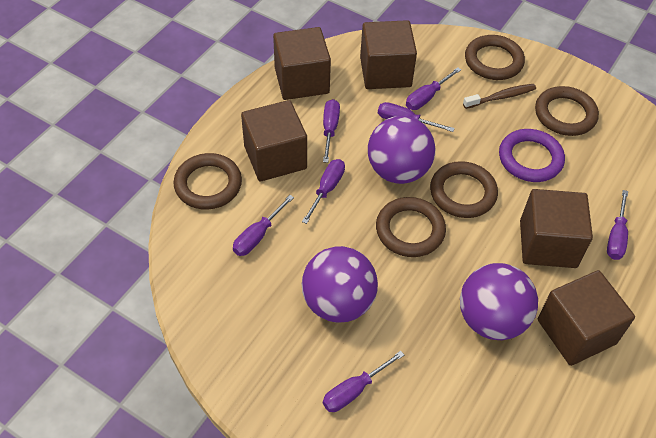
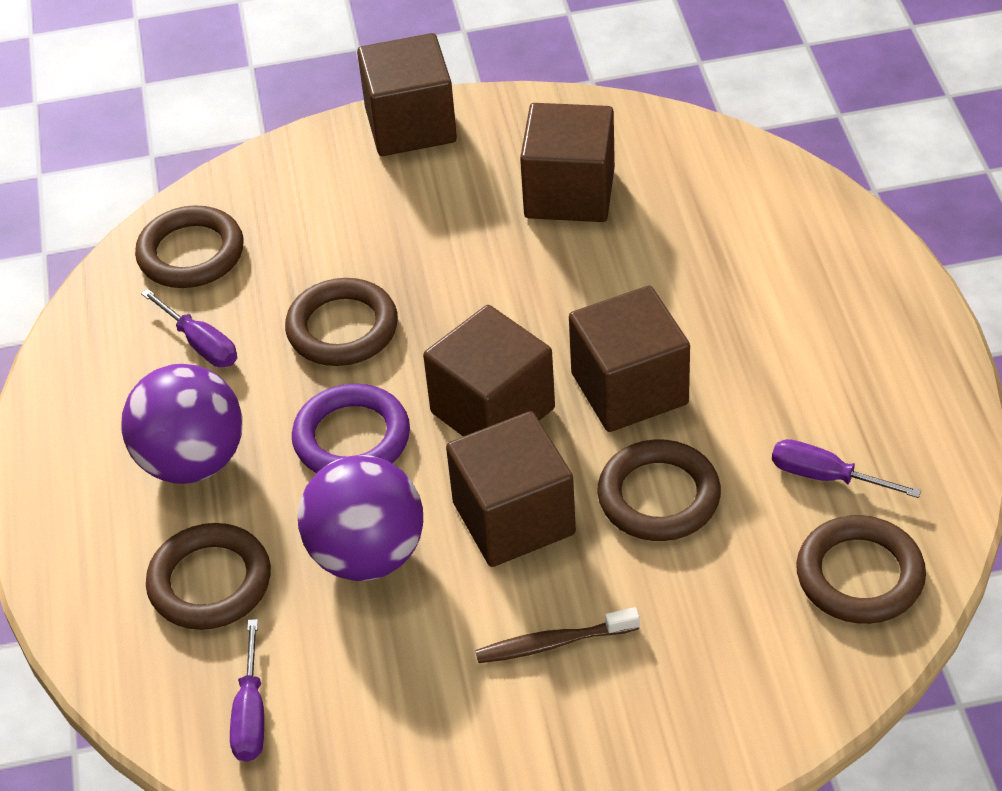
purple ball: [302,246,378,323] [368,116,435,184] [460,263,538,340] = 3 -> [122,364,242,484] [298,455,423,581] = 2
purple screwdriver: [233,195,294,256] [302,159,345,224] [323,99,340,163] [323,351,404,412] [378,102,455,132] [406,67,461,110] [607,190,628,260] = 7 -> [141,289,237,367] [230,619,264,762] [772,439,921,498] = 3

